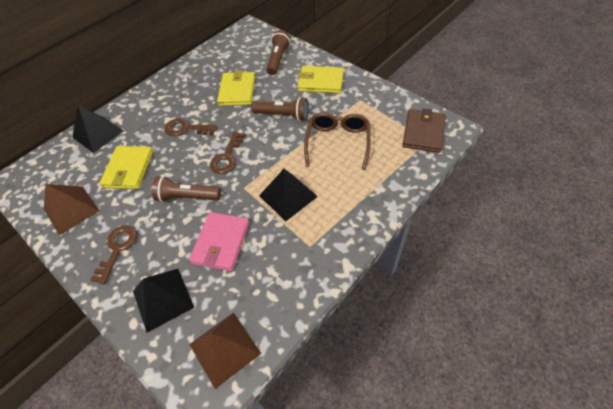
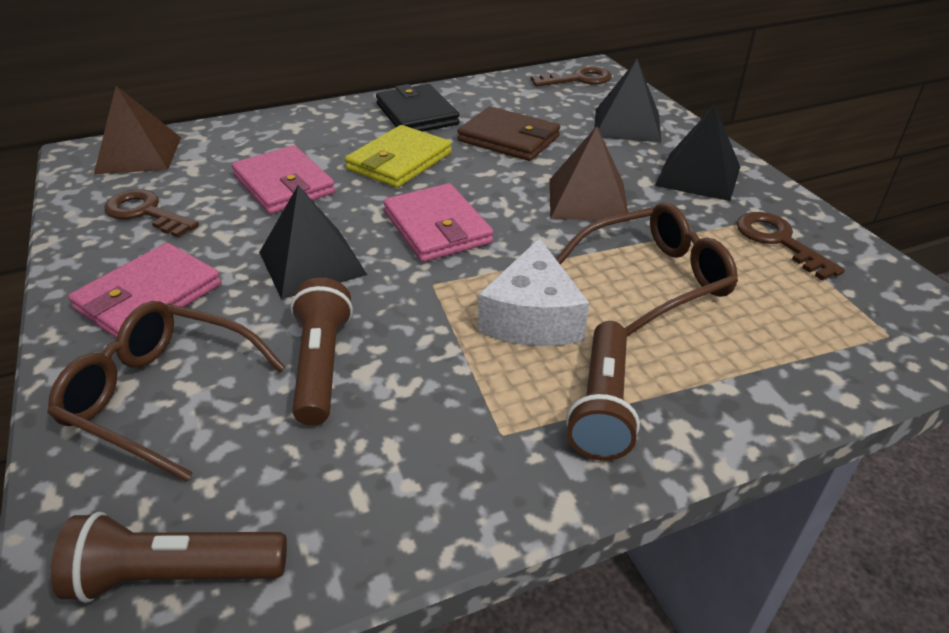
black wallet: none = 0 -> [376,84,460,132] = 1
brown glasses: [304,112,371,170] = 1 -> [47,301,285,482] [556,202,738,336] = 2
pink wallet: [189,212,249,271] = 1 -> [68,243,222,339] [232,145,335,214] [383,183,493,262] = 3
white cheese: none = 0 -> [478,238,589,346] = 1
yellow wallet: [99,146,153,189] [217,70,255,106] [297,66,344,94] = 3 -> [345,125,452,188] = 1

